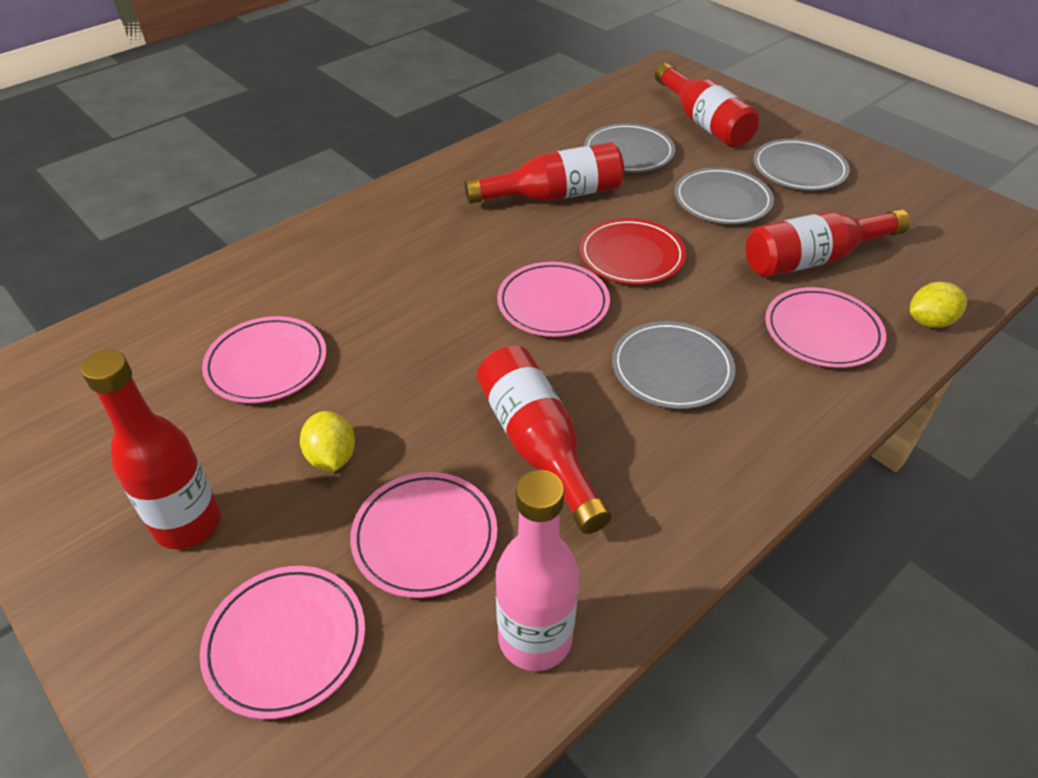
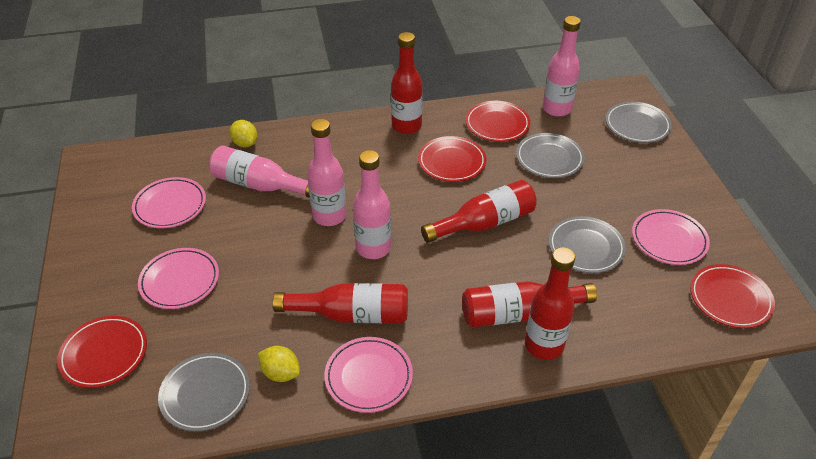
pink bottle: [495,470,579,671] = 1 -> [209,146,310,198] [307,119,347,226] [353,150,391,259] [543,16,581,117] = 4
pink plate: [200,566,365,719] [202,316,326,403] [350,472,497,598] [497,262,610,337] [765,287,886,368] = 5 -> [132,177,206,228] [138,248,219,309] [324,337,413,413] [632,209,710,265] = 4
red plate: [580,218,686,285] = 1 -> [57,316,147,388] [418,136,486,182] [465,101,530,142] [690,264,775,328] = 4

